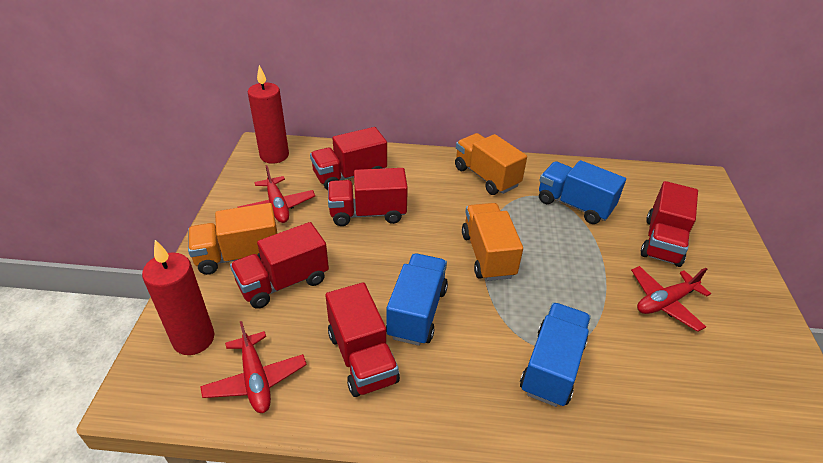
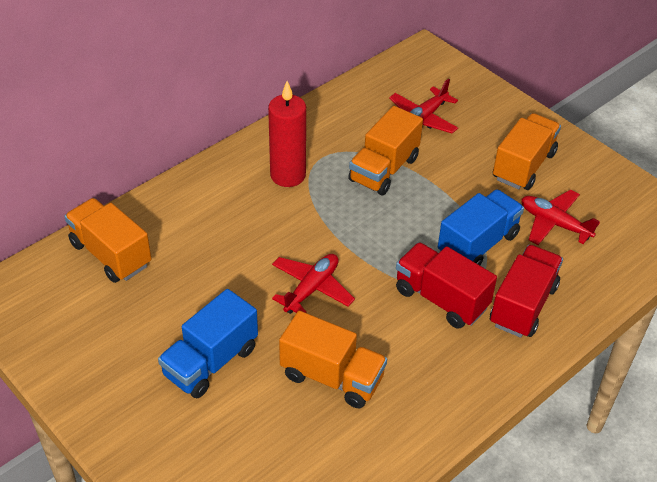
blue truck: [386,253,448,346] [520,303,591,407] [539,160,626,224] = 3 -> [158,289,258,398] [438,189,524,265] = 2
orange truck: [188,203,278,275] [455,133,527,195] [462,203,523,281] = 3 -> [64,198,151,283] [279,311,387,408] [348,106,423,195] [493,113,561,190] = 4
red candle: [142,240,214,355] [248,65,289,164] = 2 -> [268,81,306,187] = 1
red truck: [230,222,329,309] [310,127,387,190] [325,282,400,397] [328,168,408,226] [641,181,698,267] = 5 -> [396,242,497,329] [490,245,563,338] = 2

